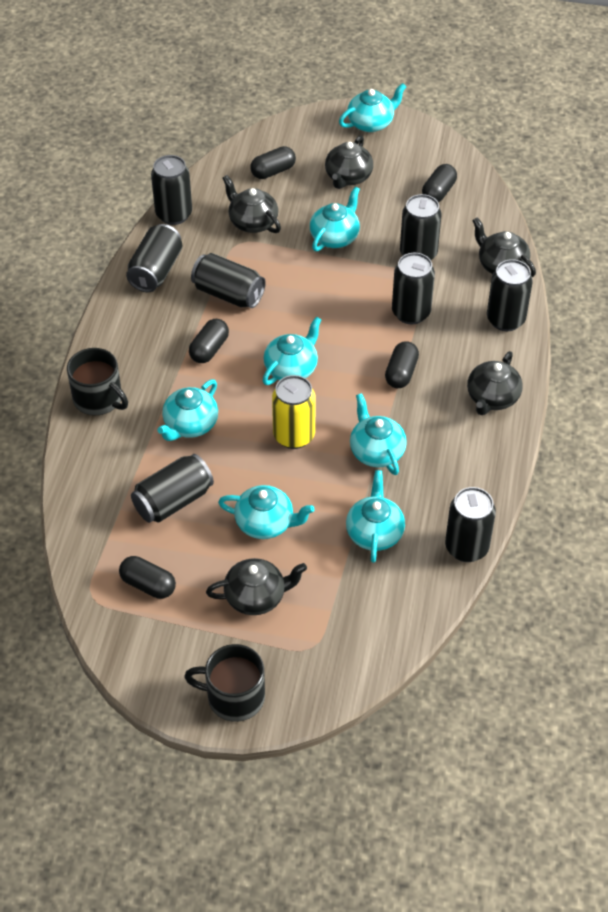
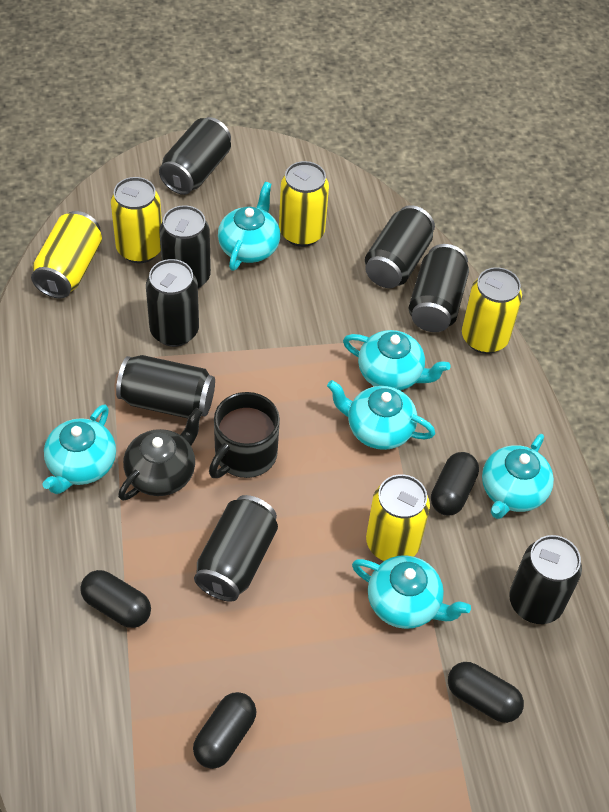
black capsule: [119,556,176,599] [189,319,229,363] [250,146,296,179] [385,341,419,388] [422,164,457,202] = 5 -> [80,570,151,628] [193,692,256,769] [431,452,479,516] [448,662,524,723] = 4
black mug: [67,348,128,415] [184,644,265,722] = 2 -> [209,392,280,478] = 1
black teapot: [206,558,307,615] [222,175,281,233] [325,135,373,189] [467,351,523,415] [472,217,536,277] = 5 -> [118,408,203,501] = 1
turquoise teapot: [157,380,218,441] [218,485,315,539] [263,317,322,385] [310,187,360,251] [339,83,407,132] [346,470,405,563] [350,393,407,475] = 7 -> [42,404,116,494] [218,182,280,271] [327,380,435,450] [343,330,450,390] [352,555,471,629] [482,434,554,519] = 6
yellow can: [272,375,316,449] = 1 -> [31,211,102,298] [111,177,162,263] [279,161,329,247] [366,474,430,561] [462,267,522,354] = 5

